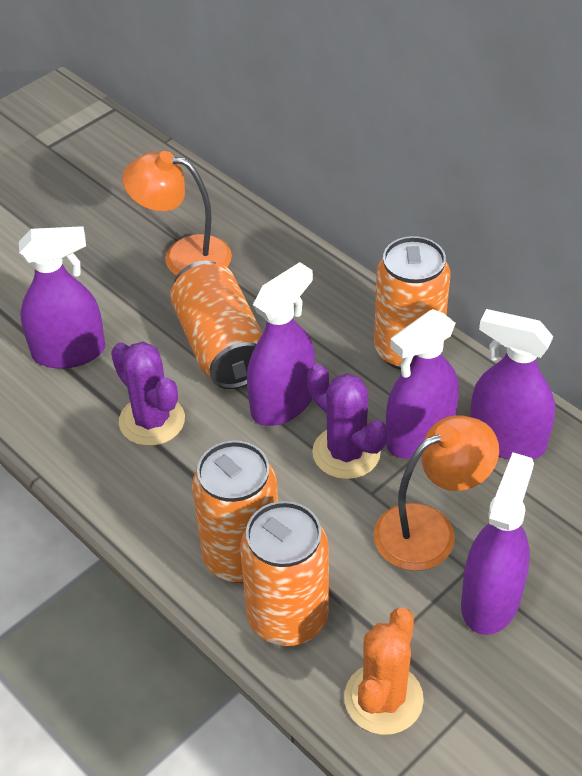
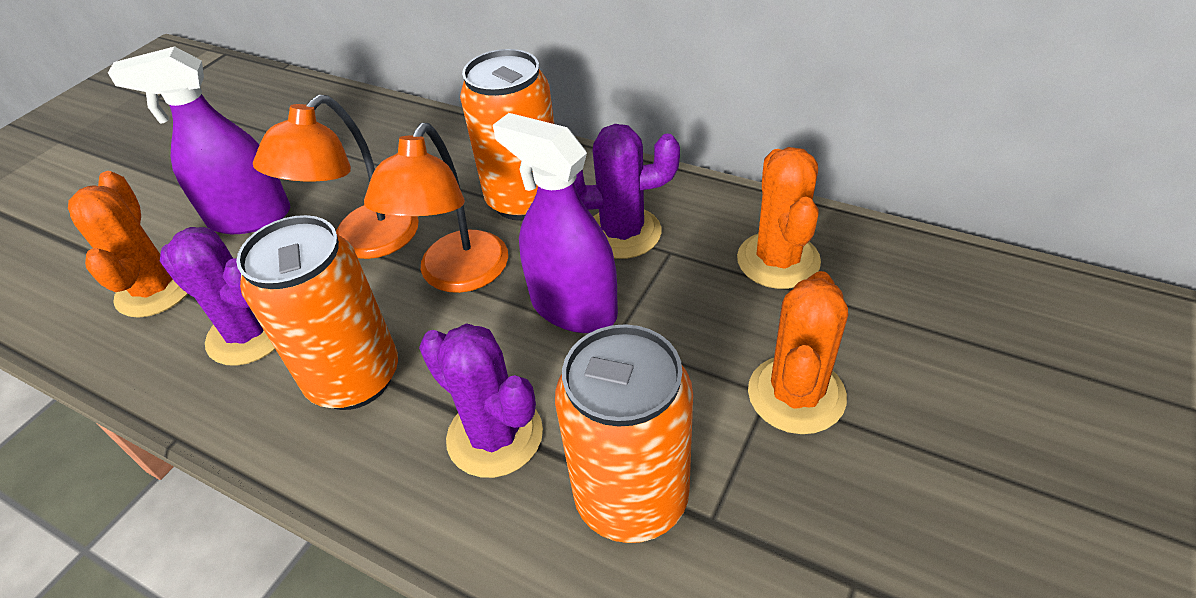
orange cactus: [344,607,424,735] = 1 -> [68,171,188,318] [737,147,821,289] [748,271,848,434] = 3
orange can: [170,261,263,389] [192,441,278,583] [240,501,329,646] [374,236,450,370] = 4 -> [236,215,398,410] [460,49,554,221] [555,324,693,543] = 3
purple cactus: [111,342,185,446] [307,364,388,479] = 2 -> [160,227,275,366] [419,323,543,478] [574,124,680,259] = 3
purple spray bottle: [19,226,105,369] [247,262,315,426] [386,309,459,459] [461,452,534,635] [470,309,555,460] = 5 -> [108,46,290,234] [493,113,618,333] = 2

